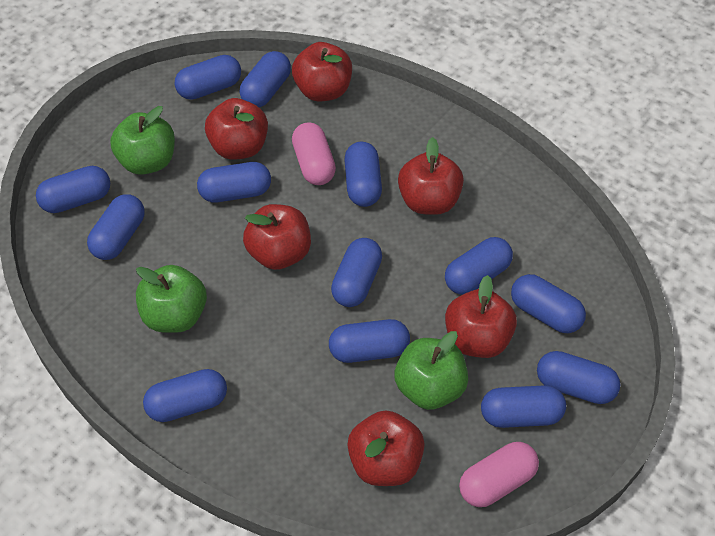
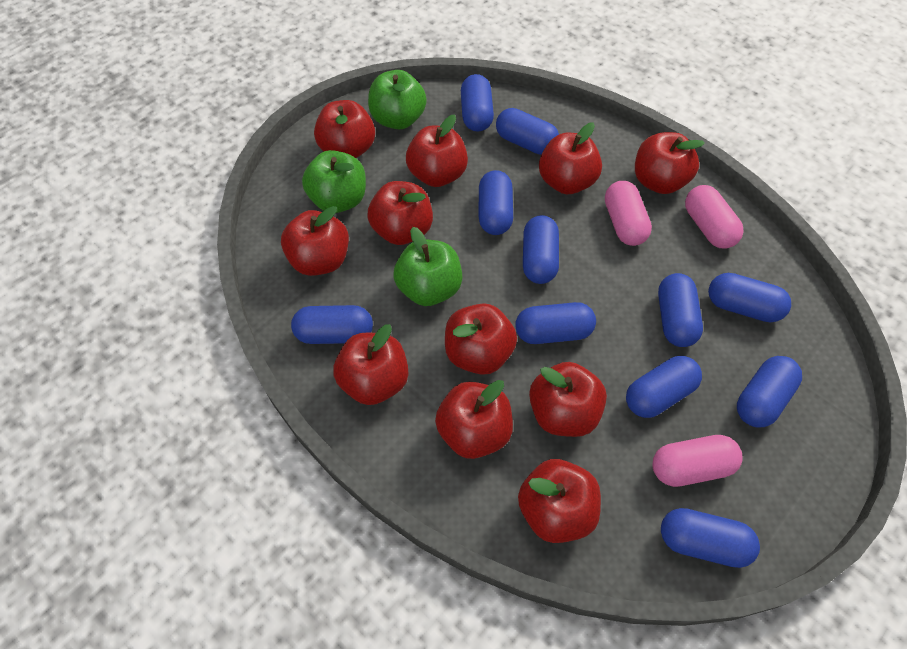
blue capsule: [36,166,110,213] [87,194,145,260] [143,369,227,422] [175,55,241,100] [197,162,271,202] [239,51,291,107] [329,319,410,363] [331,238,382,307] [344,142,382,207] [445,237,513,295] [481,385,566,428] [511,274,586,333] [537,351,620,404] = 13 -> [291,305,373,344] [461,74,494,131] [479,170,513,235] [496,108,559,155] [515,302,596,344] [523,215,559,284] [626,356,702,418] [658,273,703,347] [661,508,760,568] [708,273,791,322] [737,356,802,427] = 11
pink capsule: [292,123,336,185] [459,442,539,507] = 2 -> [605,181,652,246] [652,435,743,487] [685,185,744,249] = 3
red apple: [205,98,268,160] [243,204,311,270] [292,42,352,102] [347,410,425,486] [398,137,464,215] [445,275,517,358] = 6 -> [281,206,349,276] [314,100,375,158] [333,324,408,405] [367,181,433,245] [406,115,468,187] [435,380,513,459] [445,303,517,375] [518,459,601,543] [529,362,607,437] [539,122,602,194] [635,132,705,194] = 11

